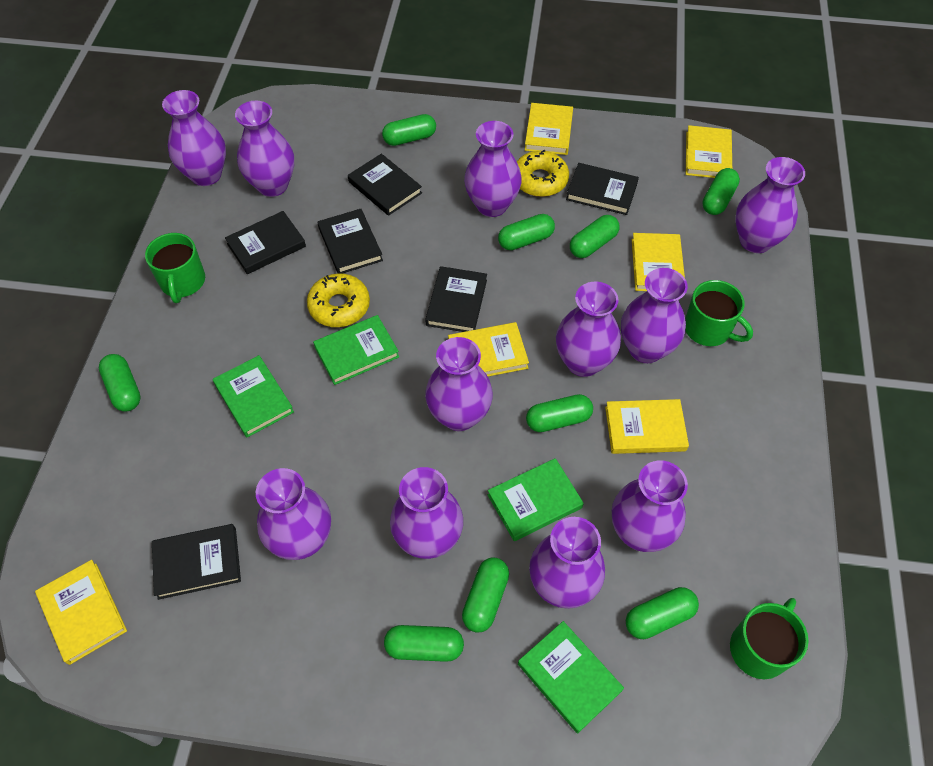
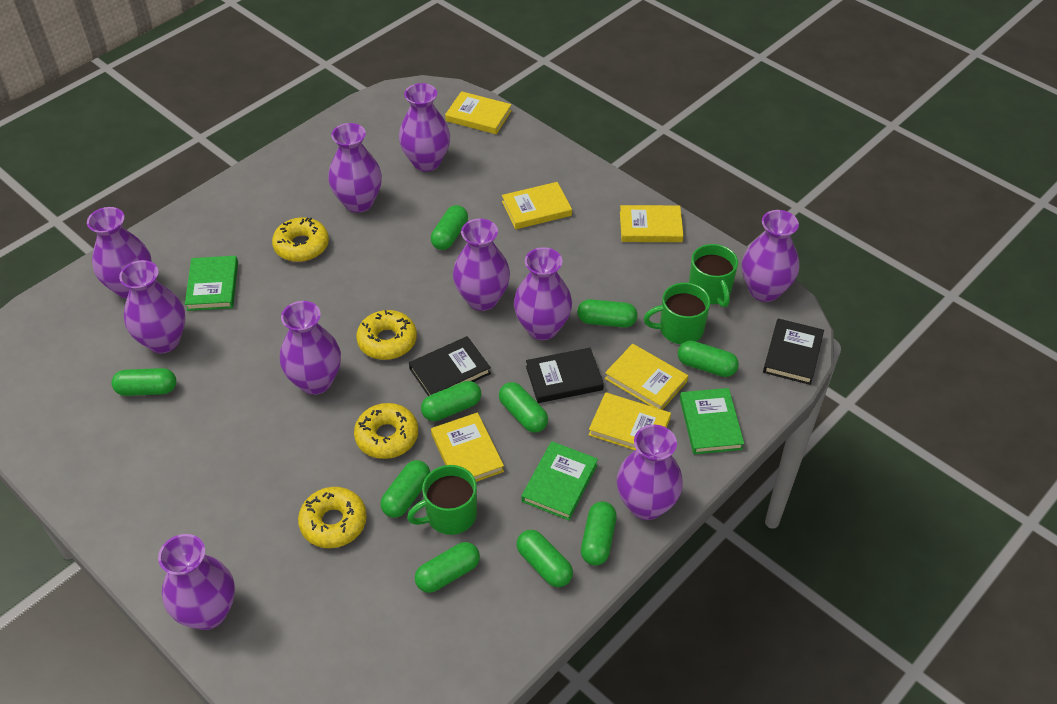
black book: [152,524,241,600] [225,211,306,274] [317,209,383,274] [348,154,422,216] [425,266,487,332] [566,163,639,215] = 6 -> [409,336,491,396] [526,348,604,403] [763,318,824,385] = 3
green book: [213,355,294,438] [313,315,399,385] [488,458,584,541] [518,621,624,733] = 4 -> [185,256,238,311] [521,441,598,520] [680,388,744,454] = 3
green capsule: [99,354,141,412] [382,114,436,146] [384,625,464,662] [462,558,509,632] [498,214,555,250] [526,394,593,432] [570,215,620,258] [626,587,699,639] [702,168,740,215] = 9 -> [111,368,176,396] [380,460,430,518] [415,542,480,593] [421,381,481,421] [431,205,468,250] [499,382,548,433] [517,530,573,587] [577,299,638,327] [581,501,617,566] [678,340,739,377] = 10
purple vase: [162,90,226,186] [235,101,294,197] [256,468,331,560] [390,467,463,559] [425,337,493,431] [464,121,522,217] [529,517,605,609] [556,282,621,377] [612,461,688,552] [621,268,688,363] [735,157,805,253] = 11 -> [87,207,152,299] [119,260,186,353] [158,534,235,630] [280,301,341,395] [328,123,382,213] [399,83,450,172] [453,219,510,311] [514,247,572,340] [616,425,683,520] [742,210,799,302] = 10
yellow donut: [307,273,370,327] [517,150,569,197] = 2 -> [272,217,329,262] [298,487,367,548] [354,403,418,459] [356,310,417,360] = 4

